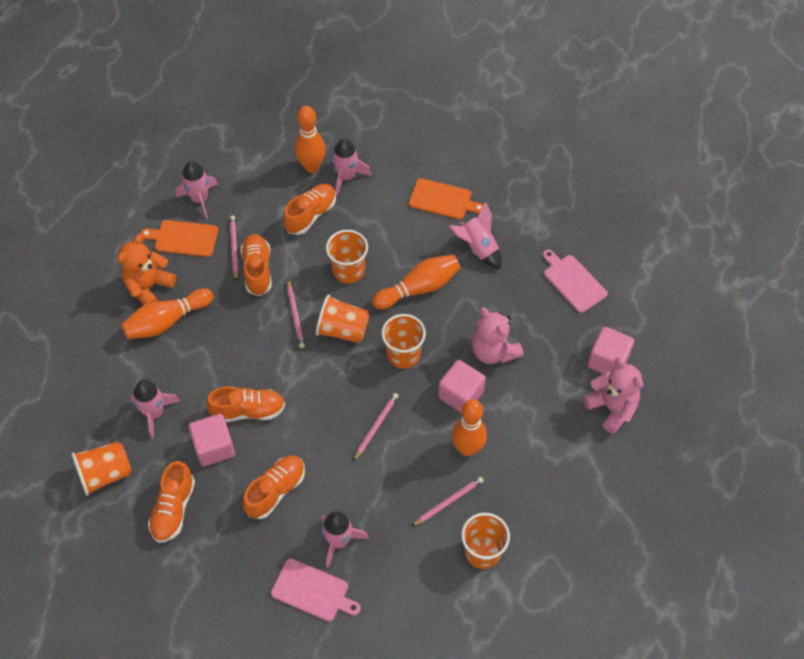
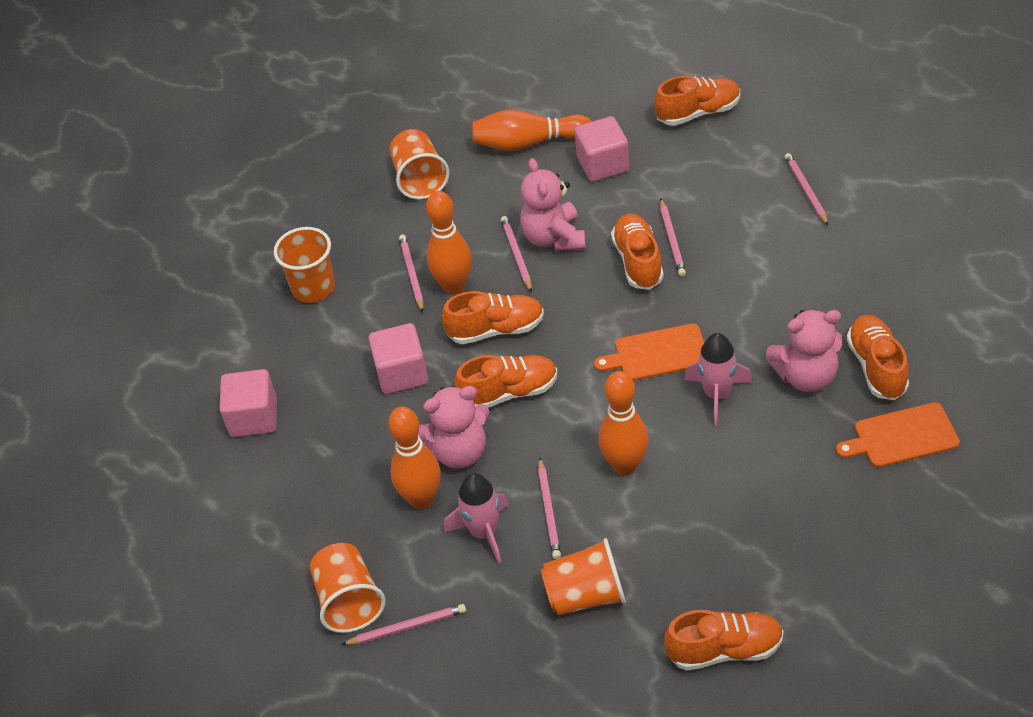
orange cup: [71,442,131,496] [316,294,369,343] [326,230,368,283] [382,314,426,369] [461,513,510,569] = 5 -> [274,227,335,303] [310,543,386,633] [389,129,450,200] [541,538,626,616] = 4
orange shoe: [148,461,195,543] [206,386,285,422] [240,234,272,296] [243,455,305,519] [283,184,336,235] = 5 -> [442,291,544,344] [454,355,557,408] [611,214,664,290] [654,76,740,126] [664,610,784,671] [847,315,909,400] = 6
orange teddy bear: [117,234,176,305] = 1 -> none = 0
pink cutting board: [271,558,361,621] [543,250,608,313] = 2 -> none = 0
pink pencil: [230,215,238,280] [287,280,305,348] [353,393,399,461] [411,477,484,527] = 4 -> [341,604,466,645] [399,235,424,312] [501,216,532,292] [538,458,561,559] [660,198,686,276] [784,153,829,226] = 6
pink rocket: [131,380,180,439] [175,161,218,219] [321,511,368,568] [332,138,371,196] [449,202,502,269] = 5 -> [444,473,509,564] [684,333,752,426] = 2
pink teddy bear: [472,307,524,364] [583,357,643,434] = 2 -> [418,386,489,469] [520,158,586,252] [766,309,843,392] = 3

